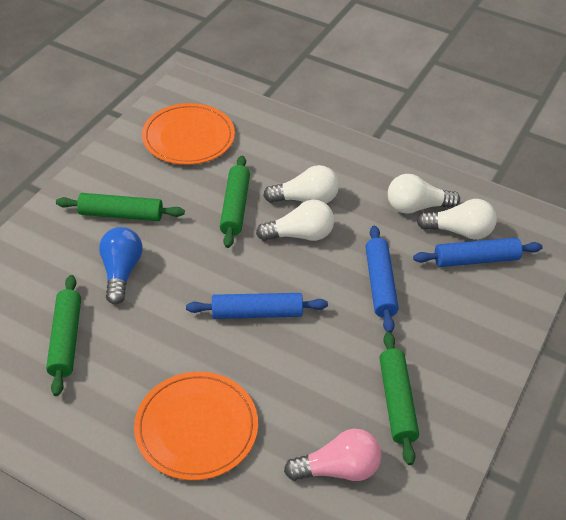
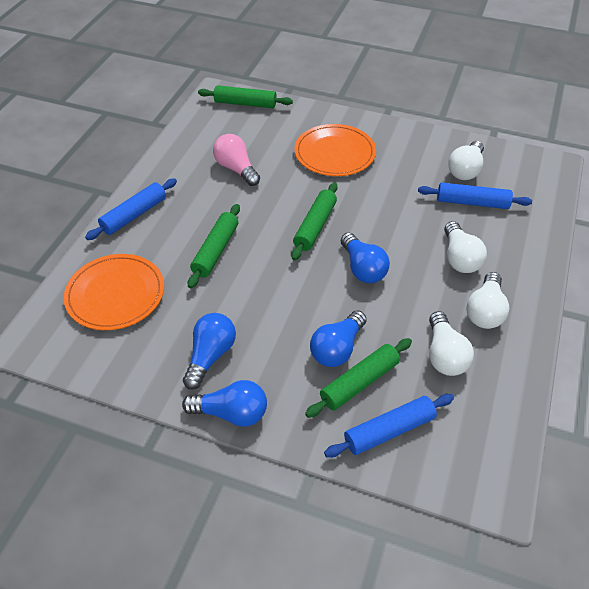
blue light bulb: [99,227,143,304] = 1 -> [182,380,267,427] [183,313,236,390] [310,310,367,367] [341,233,390,283] = 4

